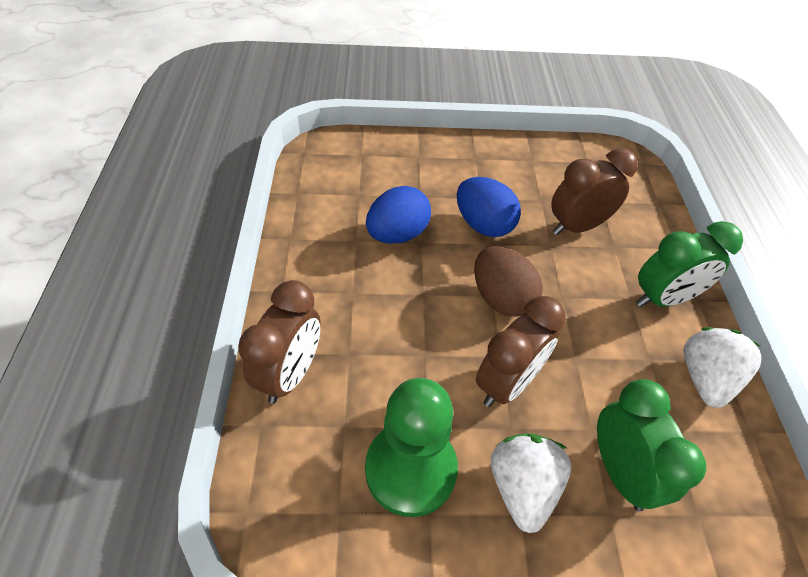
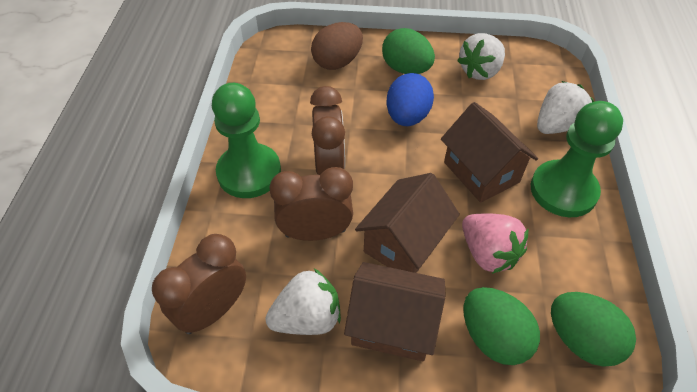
blue egg: [366,186,431,244] [457,177,521,237] = 2 -> [386,73,434,126] = 1
brown house: none = 0 -> [344,262,446,362] [355,173,460,273] [441,102,538,203] = 3
green clock: [597,379,706,511] [636,221,743,307] = 2 -> none = 0
green egg: none = 0 -> [382,28,435,74] [464,287,540,365] [551,292,636,367] = 3
green pawn: [365,378,458,517] = 1 -> [212,83,281,198] [531,101,623,217] = 2
pink strawberry: none = 0 -> [462,213,528,274] = 1
white strawberry: [491,433,571,533] [683,327,761,408] = 2 -> [265,269,341,335] [457,33,505,80] [537,81,594,134] = 3

